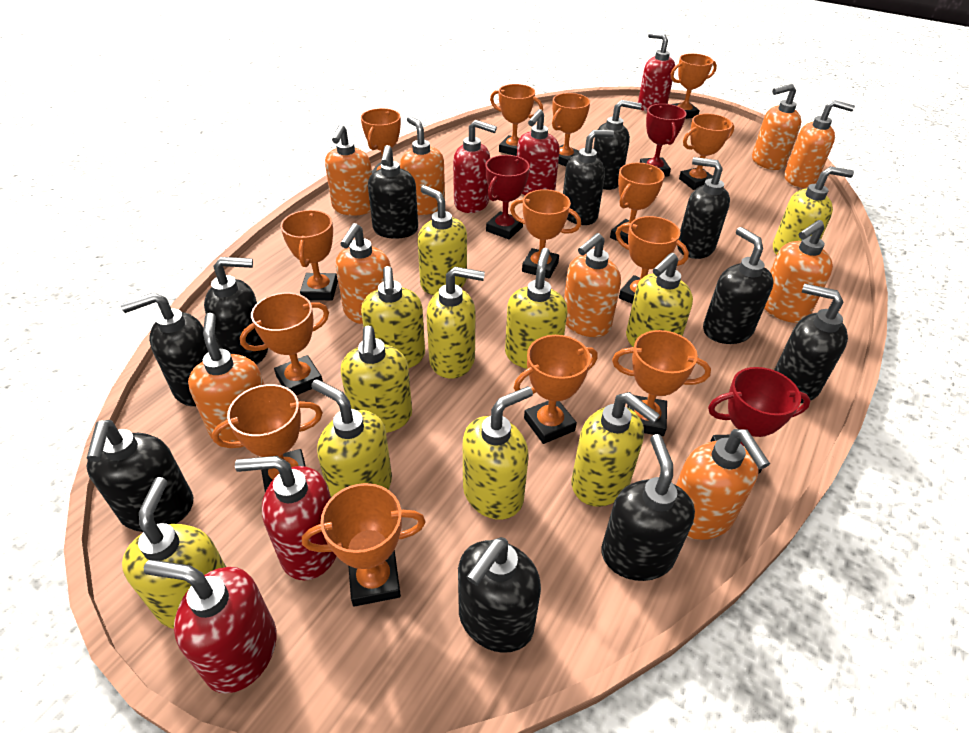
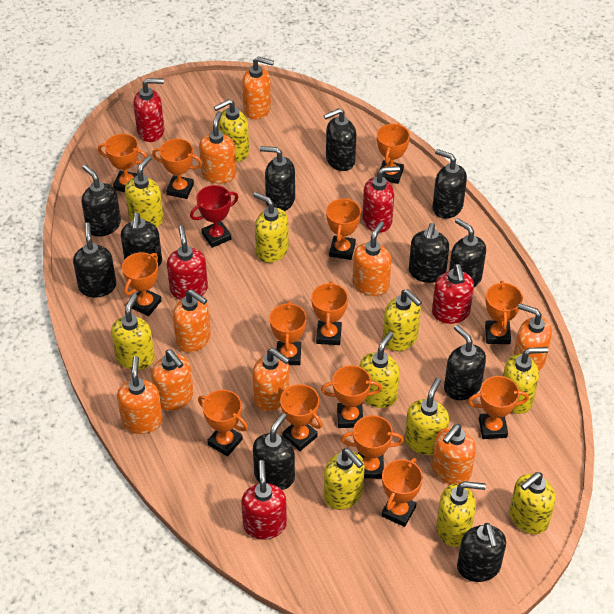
red trophy: [485,155,530,239] [640,104,686,177] [708,367,811,474] = 3 -> [190,185,238,248] = 1

